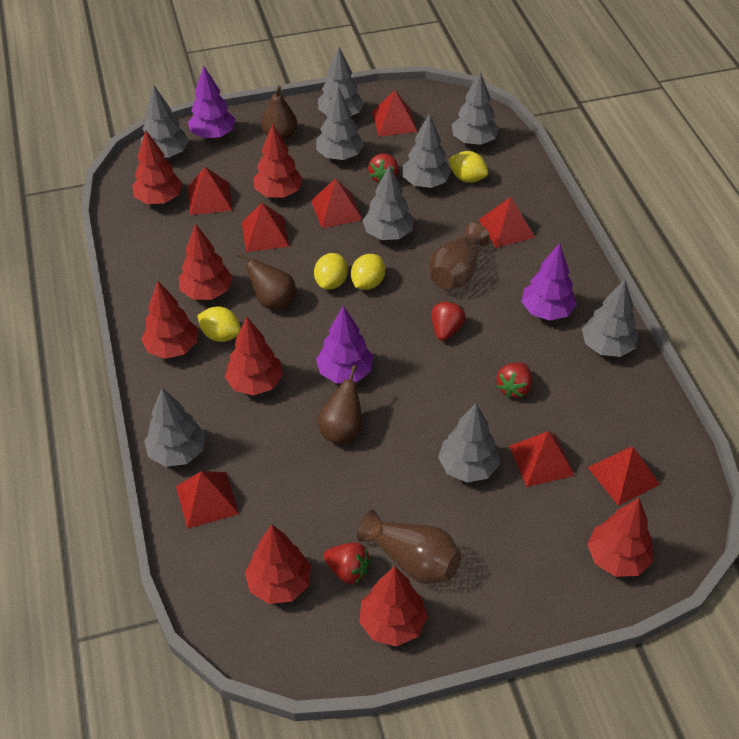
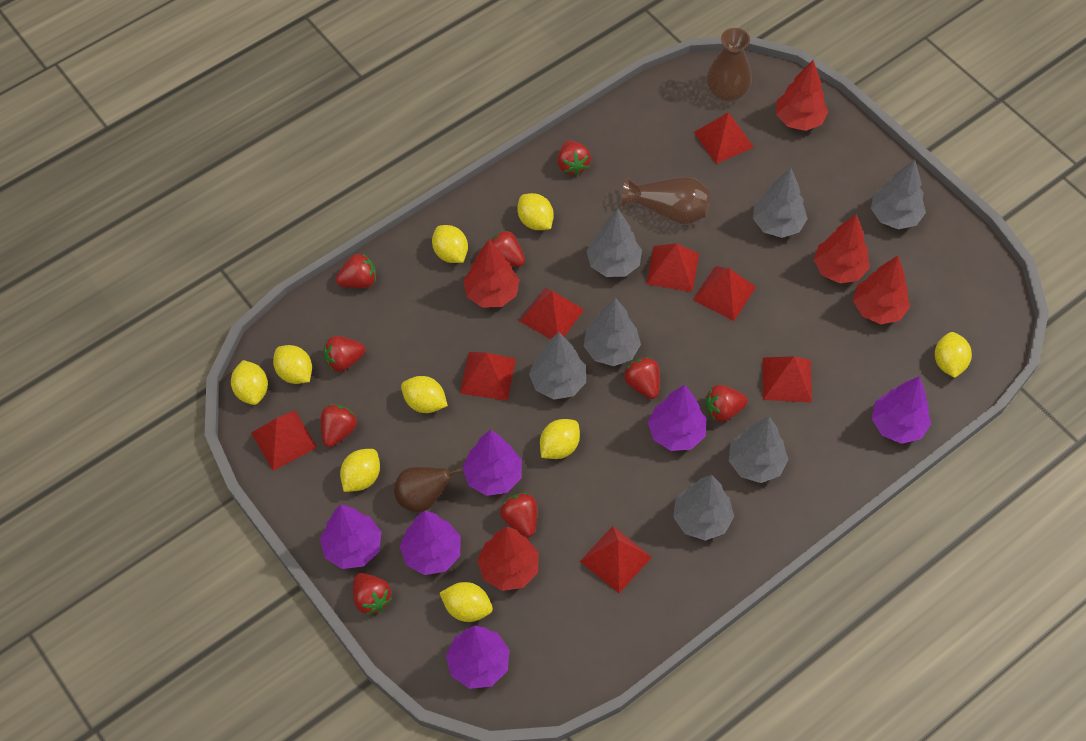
brown pear: [237,252,296,310] [261,85,297,141] [318,366,363,444] = 3 -> [394,467,463,512] = 1
grey tree: [141,84,189,158] [144,388,205,467] [316,87,364,160] [318,47,364,116] [362,165,414,240] [403,113,452,188] [438,403,500,483] [452,71,499,145] [582,279,639,357] = 9 -> [529,332,586,400] [584,298,641,366] [587,209,642,277] [673,475,734,541] [729,417,788,483] [753,168,808,238] [871,159,926,229] = 7
purple tree: [188,66,235,139] [316,306,373,383] [521,243,577,320] = 3 -> [320,505,381,569] [400,511,461,575] [446,625,510,689] [463,430,522,496] [648,385,706,451] [872,376,931,444] = 6
red strawberry: [324,542,371,584] [368,154,399,183] [431,301,466,341] [496,362,532,398] = 4 -> [321,404,357,447] [324,336,366,372] [336,253,376,288] [353,573,392,615] [490,230,525,267] [500,493,537,537] [558,140,591,176] [624,357,660,399] [705,385,748,422] = 9
red tree: [132,130,183,204] [141,281,197,359] [179,223,233,300] [225,317,283,396] [245,524,311,604] [253,124,303,198] [359,566,428,646] [587,498,653,577] = 8 -> [463,240,520,308] [477,527,539,591] [776,60,828,131] [814,214,870,284] [853,256,910,324] = 5
yellow lemon: [197,306,241,342] [314,253,348,290] [351,254,385,290] [449,151,488,183] = 4 -> [231,360,268,405] [273,345,312,384] [340,449,380,492] [401,376,448,413] [432,225,468,263] [440,582,493,622] [518,193,554,230] [540,419,580,459] [935,332,972,378] = 9

